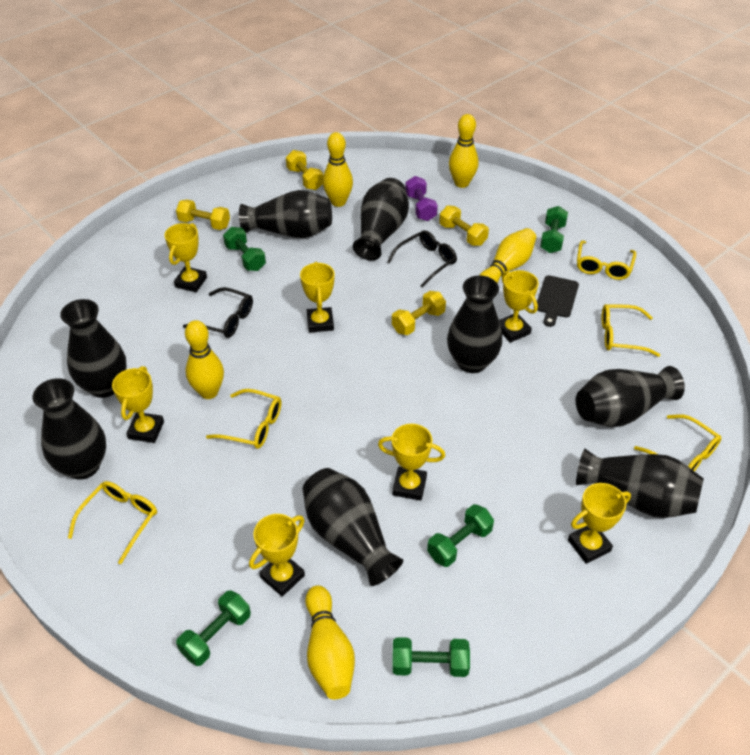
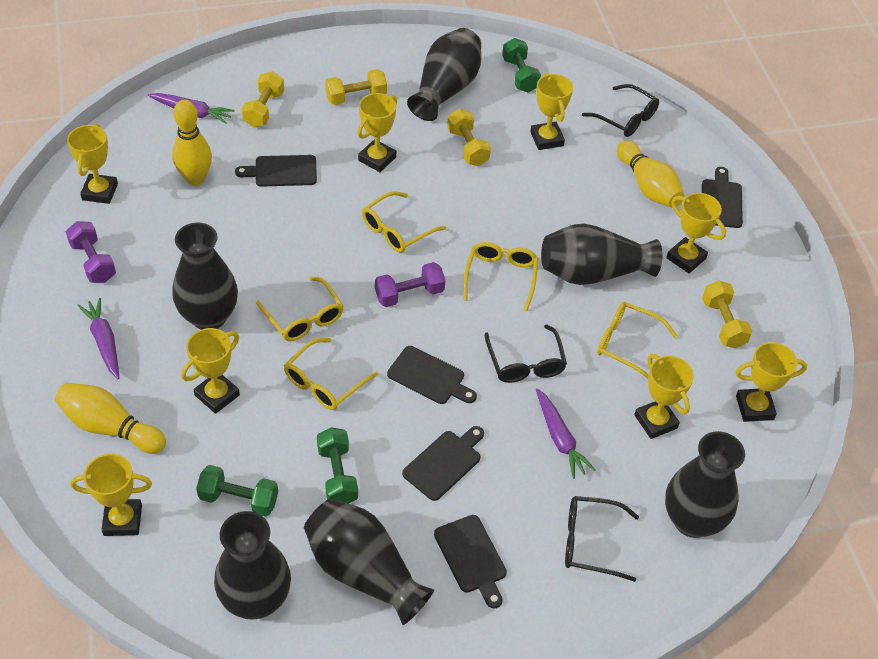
black cutting board: [537,275,579,327] = 1 -> [235,155,317,187] [387,346,477,404] [402,426,484,501] [434,515,507,608] [702,167,743,228] = 5
black glasses: [183,287,253,338] [387,230,457,288] = 2 -> [484,324,567,383] [565,496,639,582] [582,84,659,137] = 3
black vase: [33,378,106,480] [60,299,127,398] [239,190,332,238] [303,468,403,586] [353,178,409,261] [447,275,502,373] [576,366,685,427] [576,449,704,518] = 8 -> [172,223,238,330] [214,511,291,620] [304,499,434,625] [407,28,481,121] [541,223,663,285] [665,431,745,538] = 6
green dumbbell: [176,590,251,666] [223,227,266,271] [392,637,470,677] [427,504,494,567] [540,206,568,253] = 5 -> [196,465,278,517] [317,427,358,504] [502,38,541,93] = 3
purple carrot: none = 0 -> [77,298,119,379] [148,93,234,124] [536,388,596,479] = 3
purple dumbbell: [405,176,438,221] = 1 -> [66,221,116,283] [375,262,445,307] = 2
yellow bowling pin: [185,320,224,399] [305,585,355,699] [323,132,353,207] [449,114,479,188] [480,228,536,283] = 5 -> [55,383,166,454] [172,100,212,186] [617,141,685,208] = 3
yellow trophy: [112,366,164,443] [165,223,207,292] [249,514,305,596] [300,262,334,333] [378,424,445,501] [499,270,539,343] [568,483,631,564] = 7 -> [67,123,118,204] [70,454,152,536] [181,328,240,414] [357,93,397,172] [530,73,573,150] [634,354,694,439] [666,193,726,273] [736,342,807,422] = 8

